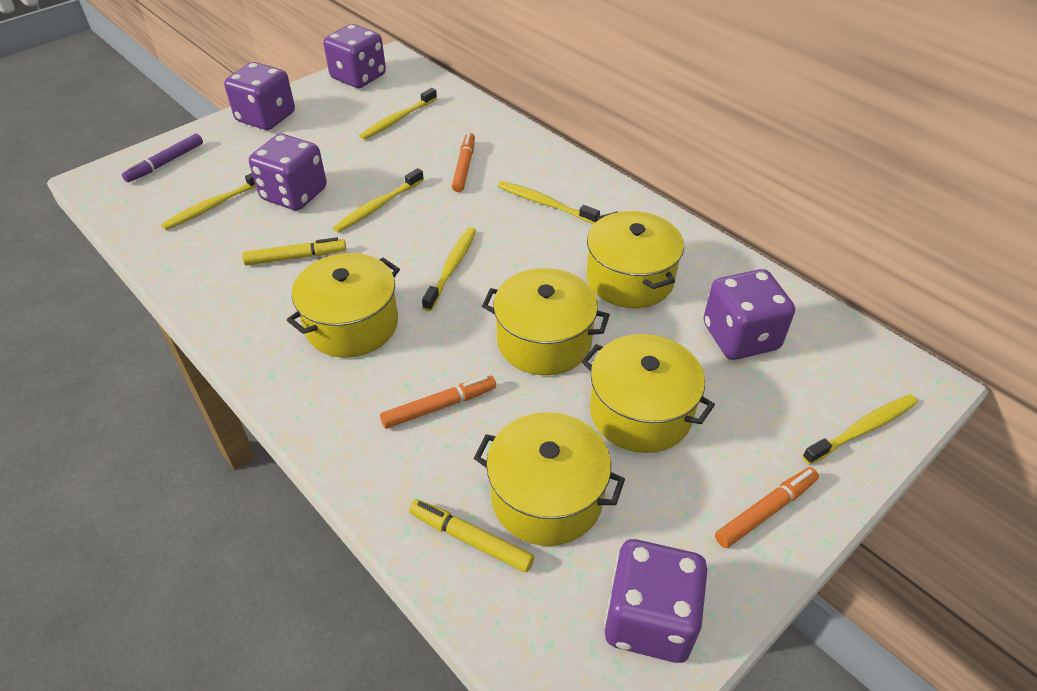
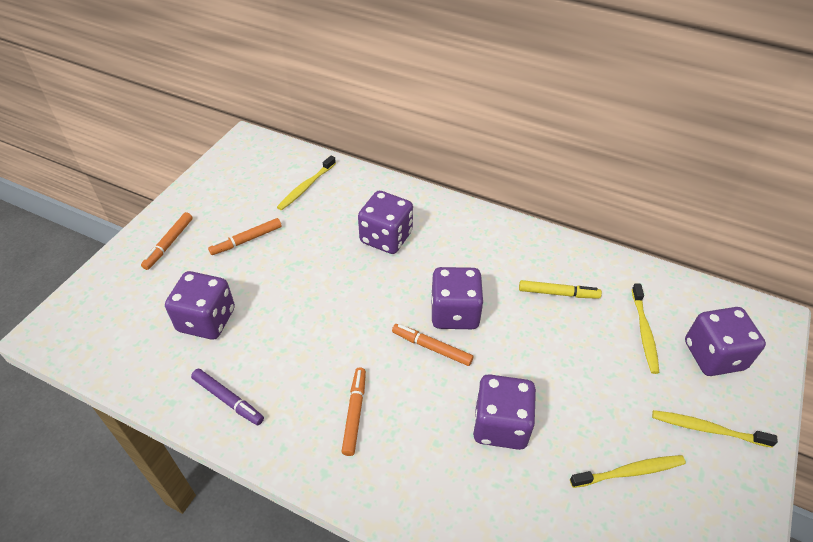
orange marker: [380,376,496,428] [452,132,475,192] [715,467,819,548] = 3 -> [141,212,193,270] [208,218,282,255] [341,367,366,456] [392,324,473,366] = 4
yellow marker: [242,237,346,265] [409,499,534,572] = 2 -> [519,280,602,299] = 1
yellow pot: [287,253,400,358] [474,412,625,546] [482,268,610,375] [581,334,715,453] [587,211,684,308] = 5 -> none = 0
yellow toothbrush: [161,173,256,230] [333,168,424,233] [359,88,437,140] [422,227,476,311] [498,181,600,224] [802,394,918,465] = 6 -> [277,156,336,210] [570,455,686,488] [632,283,660,374] [652,410,778,448] = 4

